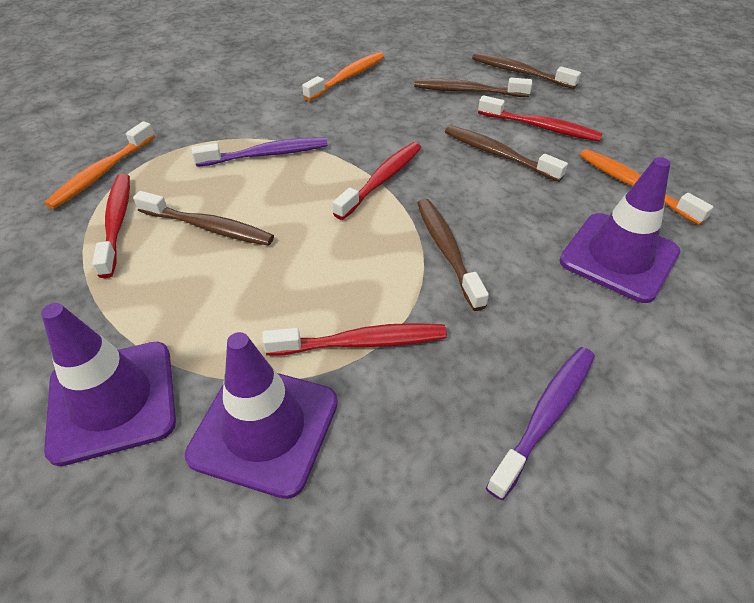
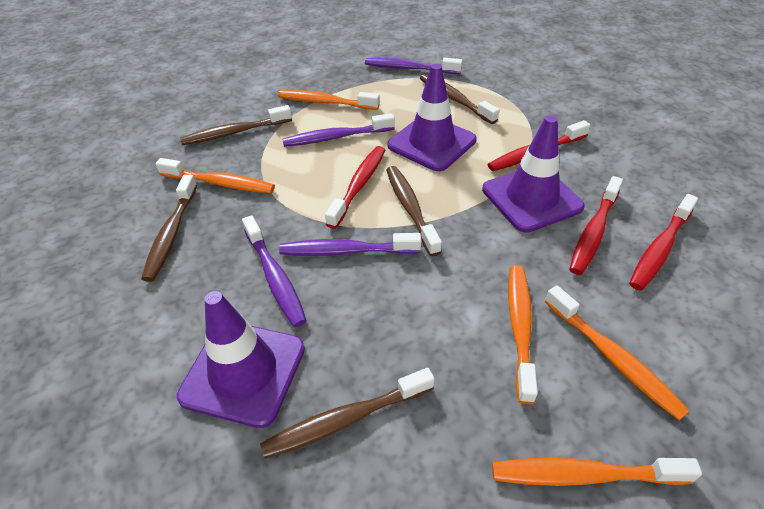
orange toothbrush: [44,121,155,209] [302,52,385,101] [580,149,713,225] = 3 -> [155,158,275,193] [278,90,380,110] [492,457,702,486] [508,265,538,404] [545,285,690,420] = 5
purple toothbrush: [191,137,327,167] [486,347,595,500] = 2 -> [242,215,307,327] [279,233,421,256] [282,113,395,147] [365,58,462,74] = 4

